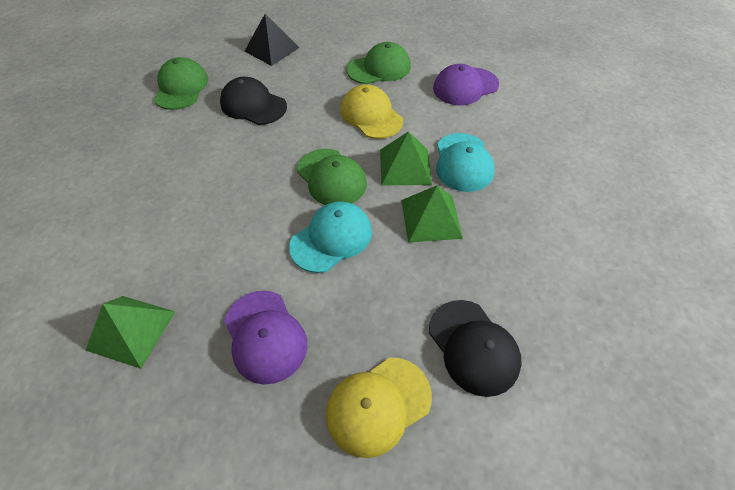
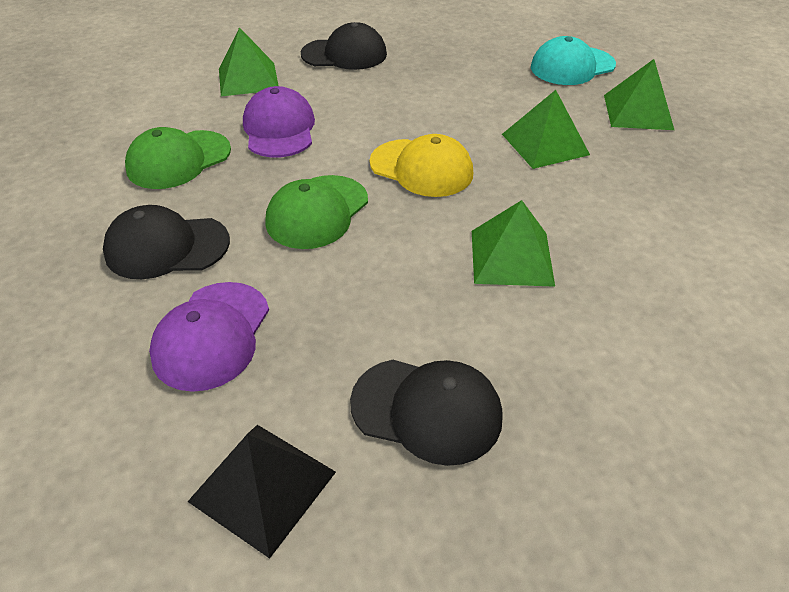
black cap: [220,77,287,125] [429,300,522,397] = 2 -> [103,205,230,279] [301,22,387,70] [350,360,503,466] = 3
green cap: [154,57,208,110] [297,149,367,205] [347,42,411,84] = 3 -> [125,127,231,189] [266,175,368,249] = 2
green pyramid: [85,296,175,369] [380,131,432,186] [401,185,463,243] = 3 -> [219,27,279,96] [472,200,555,287] [502,90,590,169] [604,59,674,130] = 4
turquoise cap: [289,201,372,273] [436,133,494,192] = 2 -> [531,36,616,85] = 1
yellow cap: [326,358,432,458] [340,85,403,139] = 2 -> [370,134,473,197] = 1

